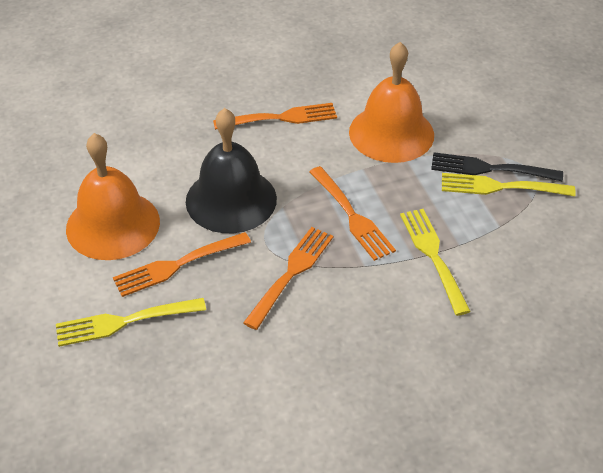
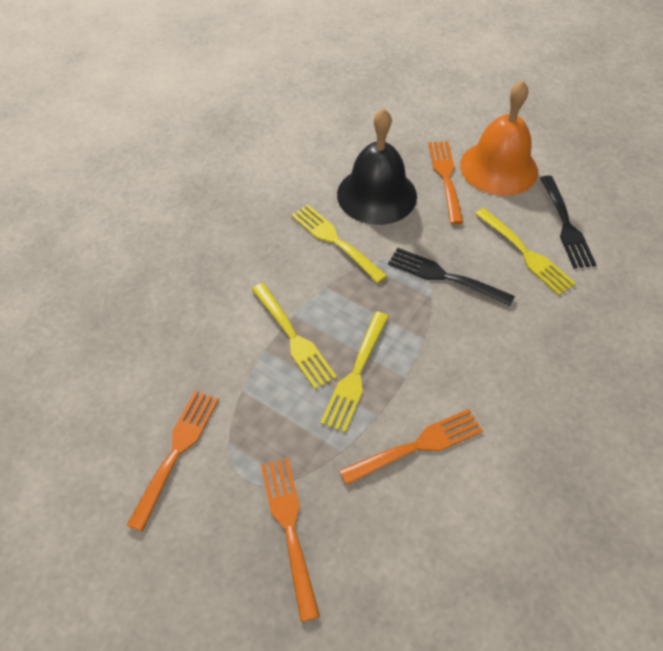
black fork: [431,152,563,181] = 1 -> [388,248,515,306] [540,175,596,268] = 2
orange bell: [66,133,160,260] [349,42,434,163] = 2 -> [460,80,538,196] = 1
yellow fork: [56,298,206,347] [400,209,471,316] [442,173,576,197] = 3 -> [251,283,337,389] [291,205,387,283] [320,311,389,433] [475,208,576,295] = 4

